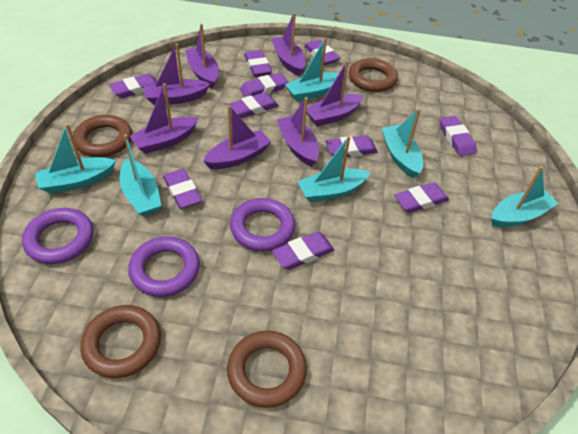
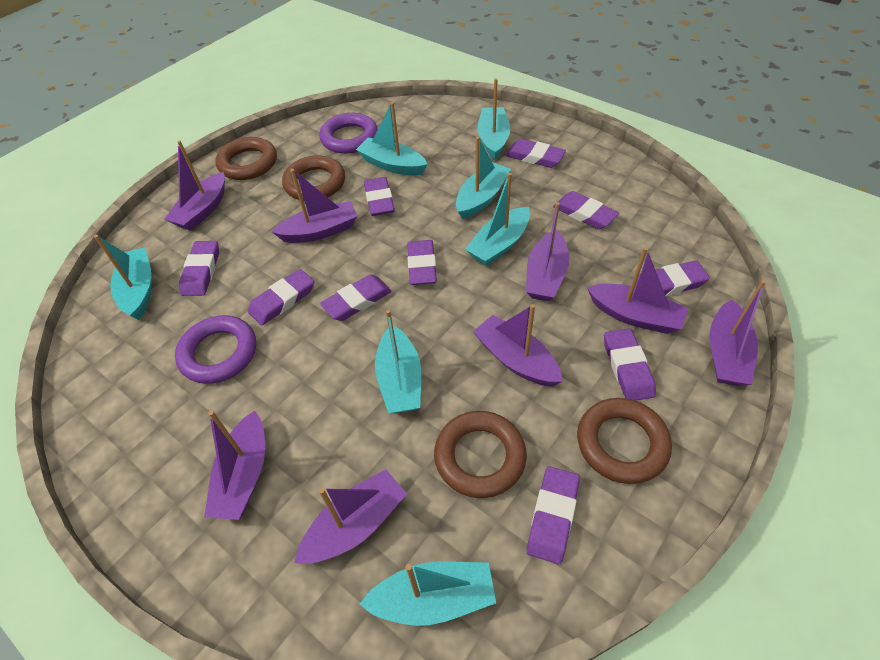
purple boat: [130,83,198,154] [144,43,210,105] [185,24,219,89] [203,105,272,169] [271,13,305,76] [277,97,319,167] [306,60,364,126] = 7 -> [164,140,225,231] [204,410,265,520] [271,169,357,243] [295,469,407,564] [473,304,563,387] [526,202,569,301] [587,247,688,334] [709,280,766,386] = 8
purple ring: [22,208,94,264] [128,236,200,297] [230,198,295,251] = 3 -> [175,315,256,384] [319,113,378,154] = 2
turquoise boat: [35,124,116,194] [120,134,161,216] [285,38,339,101] [297,136,371,202] [382,109,423,179] [491,166,559,227] = 6 -> [94,235,151,320] [356,102,427,176] [360,562,496,626] [375,310,421,413] [456,137,511,219] [465,173,530,266] [478,78,510,160] = 7

